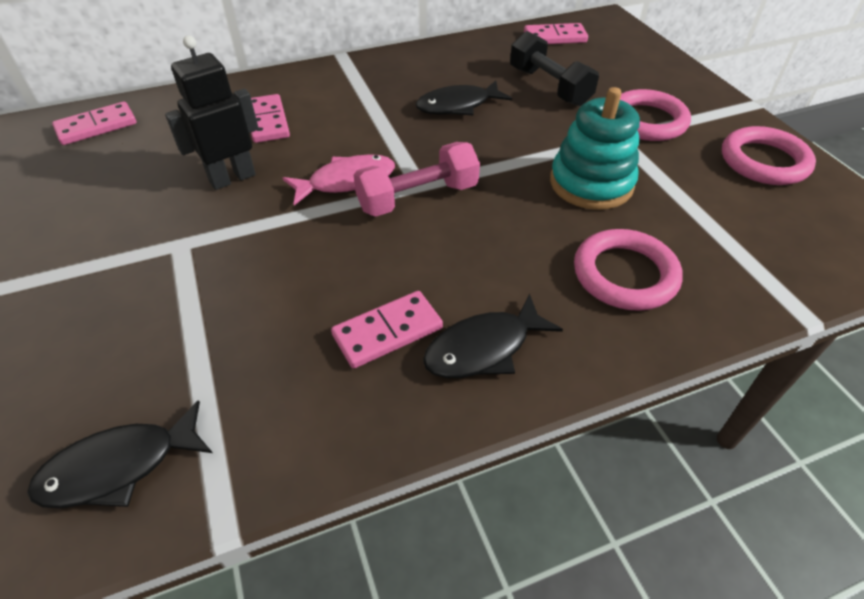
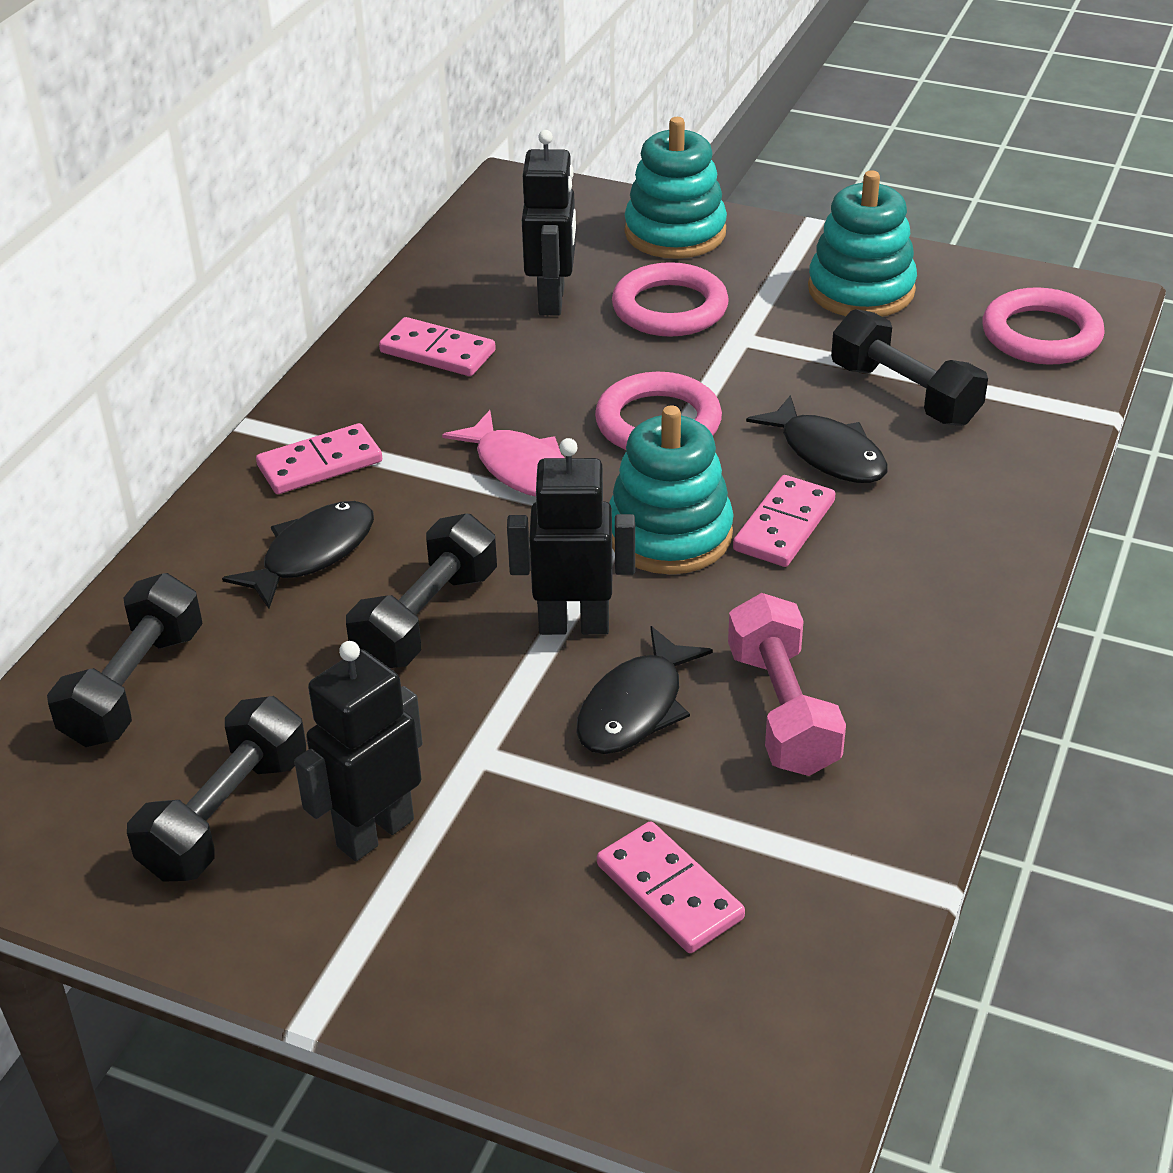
black dumbbell: [510,31,599,106] = 1 -> [47,573,202,747] [127,696,306,882] [346,514,497,668] [831,309,988,426] = 4
black robot: [165,35,259,190] = 1 -> [294,641,423,861] [507,438,635,635] [522,130,576,316] = 3
turquoise stacking toy: [550,87,640,210] = 1 -> [609,405,734,574] [625,117,727,259] [808,170,917,317] = 3

